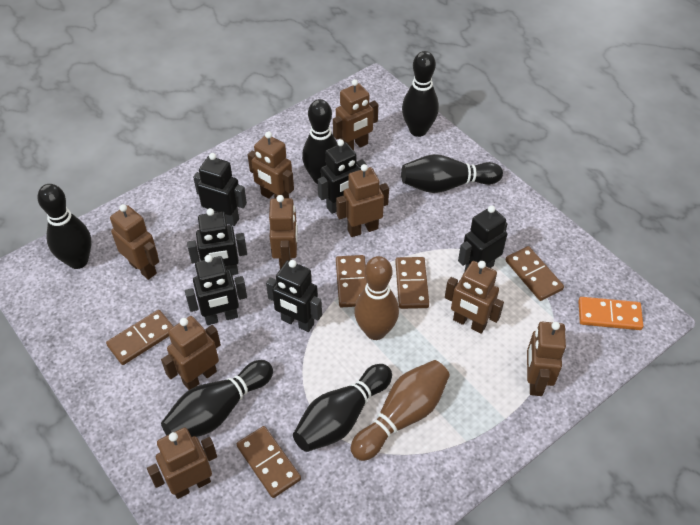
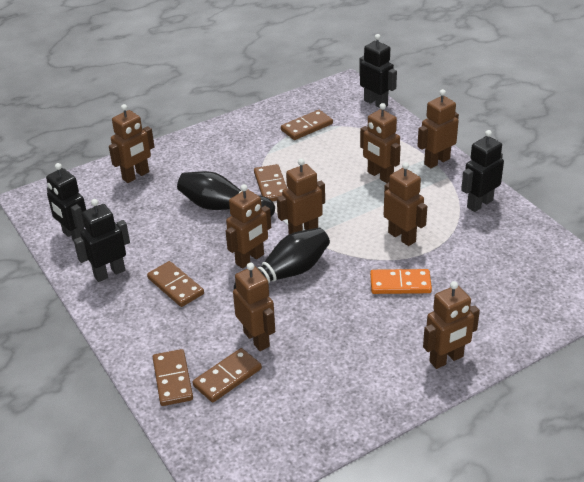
black bowling pin: [37,184,92,269] [161,360,273,437] [293,364,392,452] [302,99,337,184] [401,154,503,193] [402,51,439,137] = 6 -> [177,171,275,216] [234,227,330,289] = 2
black robot: [185,255,247,325] [187,208,247,275] [193,153,247,226] [266,260,322,332] [317,139,366,214] [458,205,508,272] = 6 -> [46,163,86,241] [74,199,130,282] [359,34,397,108] [461,130,504,212] = 4
brown bowling pin: [351,360,450,461] [354,256,399,340] = 2 -> none = 0
brown robot: [110,204,159,280] [147,428,217,499] [161,316,221,390] [248,132,294,199] [269,195,297,269] [333,79,378,151] [336,164,389,237] [445,261,504,334] [527,321,566,396] = 9 -> [109,104,155,183] [226,184,271,269] [233,262,275,351] [277,158,325,234] [360,103,401,183] [384,162,427,246] [417,89,459,168] [423,281,480,369] = 8

